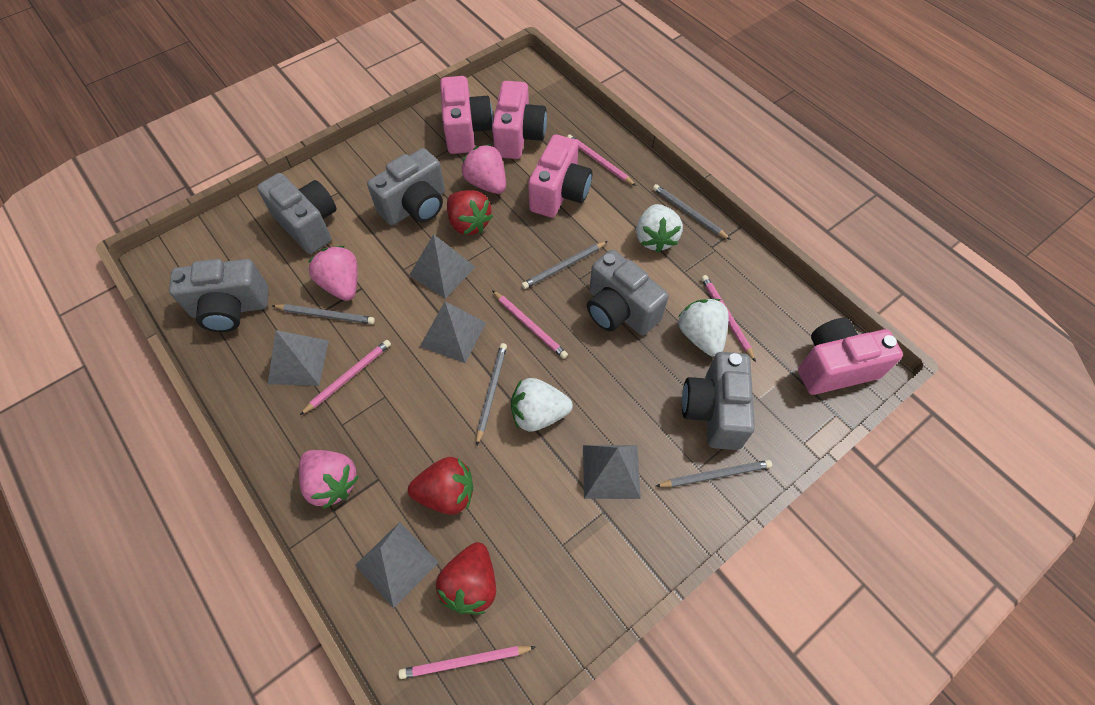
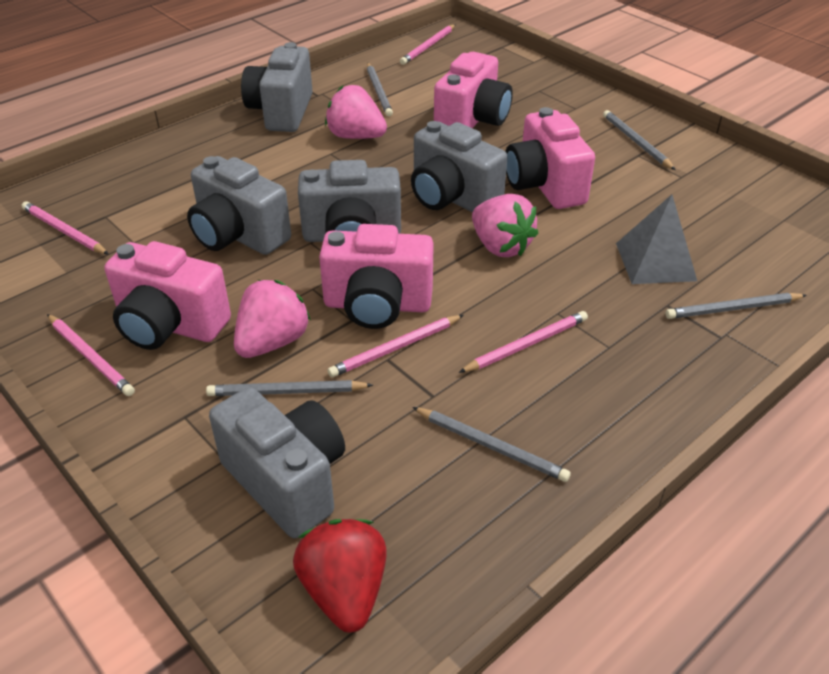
grey pyramid: [268,330,329,386] [355,522,439,608] [409,234,475,299] [420,301,486,363] [583,445,641,499] = 5 -> [616,194,697,284] = 1
red strawberry: [408,457,473,515] [436,542,496,614] [447,190,493,235] = 3 -> [293,519,387,633] = 1
white strawberry: [511,378,573,432] [636,204,683,253] [678,299,729,357] = 3 -> none = 0

